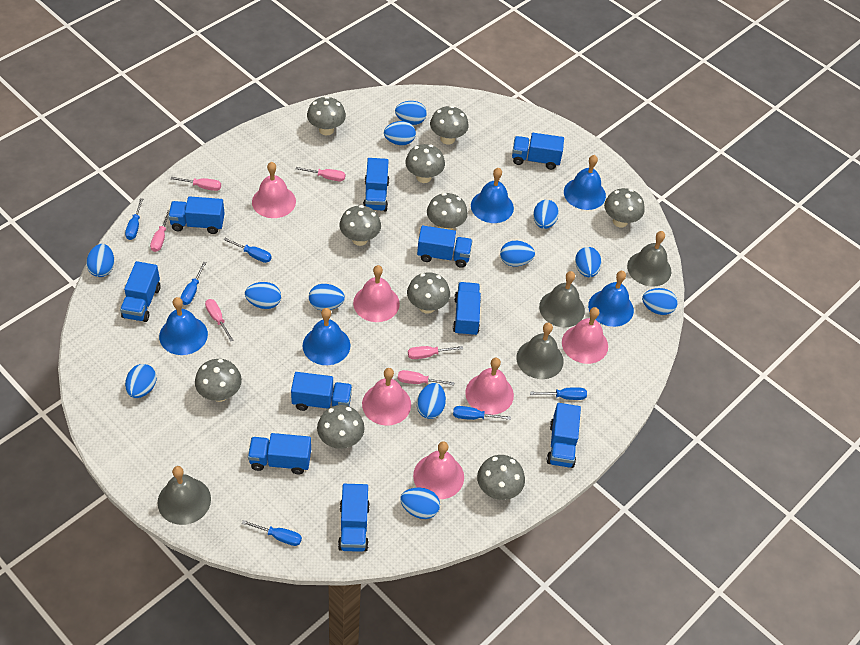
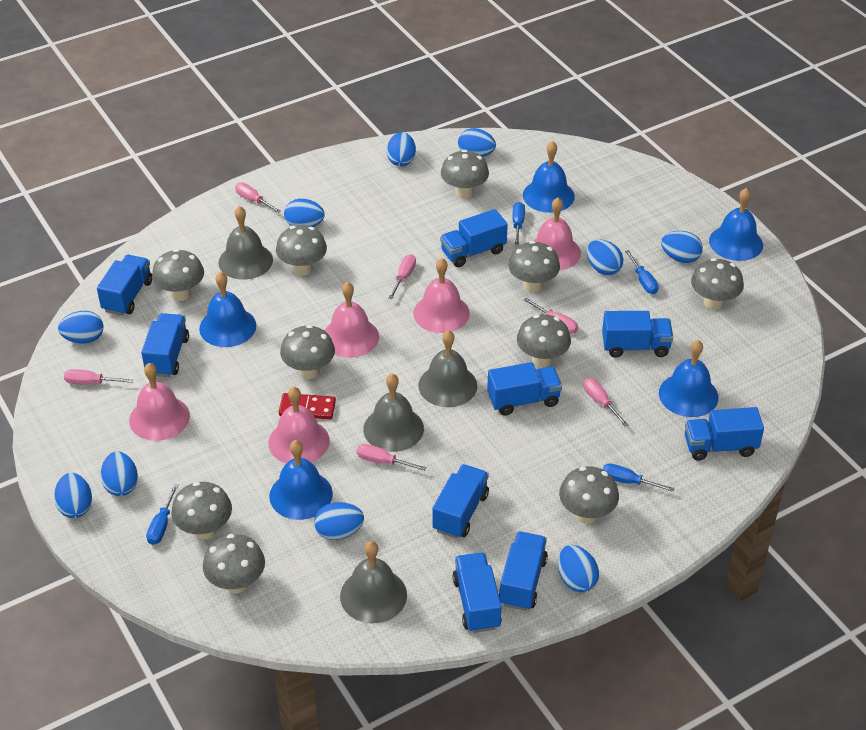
blue egg: [86,244,114,277] [125,364,157,398] [245,282,281,309] [309,284,345,310] [384,121,416,145] [395,101,427,125] [400,487,440,519] [417,383,446,419] [500,241,535,266] [533,200,559,229] [575,247,601,278] [642,288,678,315] = 12 -> [54,473,92,518] [58,311,103,344] [100,451,138,496] [284,199,325,227] [314,502,364,540] [387,132,416,167] [458,128,496,157] [558,545,599,592] [587,239,623,275] [661,231,703,263] = 10
blue screwdriver: [125,198,143,240] [181,262,207,305] [224,238,272,263] [242,520,302,546] [453,406,511,420] [530,387,587,400] = 6 -> [146,484,178,545] [513,202,525,245] [603,463,675,492] [625,250,659,294] = 4
blue truck: [120,261,161,322] [168,196,225,234] [248,433,311,474] [291,372,352,411] [338,484,370,552] [363,158,389,212] [417,225,472,268] [453,282,481,336] [512,133,564,170] [547,403,581,468] = 10 -> [97,255,152,315] [141,313,189,377] [433,464,489,538] [440,209,508,267] [452,552,502,633] [487,362,562,416] [499,531,548,611] [602,311,673,358] [685,407,764,461] = 9
pink bell: [252,162,296,218] [353,265,400,322] [362,368,411,425] [413,441,464,499] [465,358,514,415] [562,307,608,364] = 6 -> [129,363,190,441] [268,387,330,463] [324,282,379,358] [413,258,470,333] [533,198,581,270] = 5
red domino: none = 0 -> [279,393,336,419] = 1

